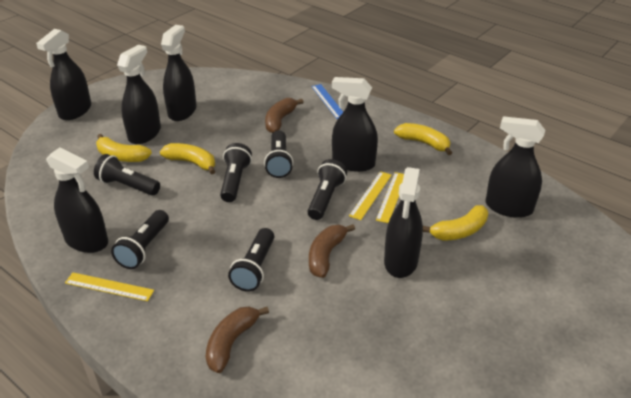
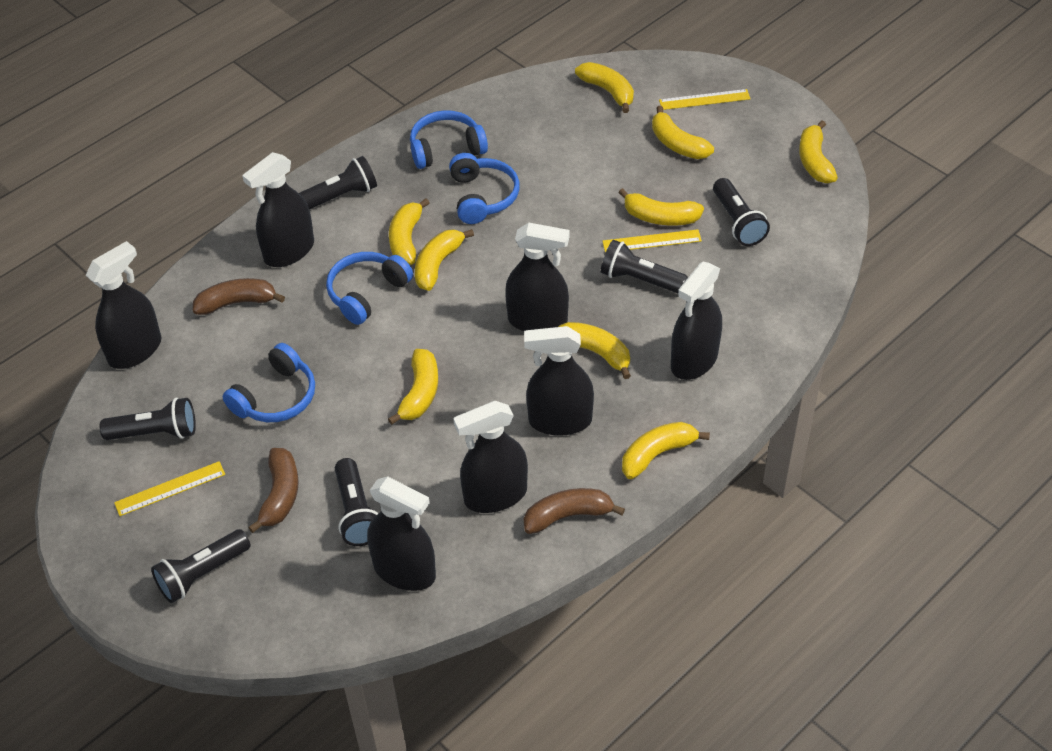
blue headphones: none = 0 -> [223,343,315,422] [326,252,413,325] [410,110,488,169] [449,153,520,224] = 4
blue ruler: [311,84,343,119] = 1 -> none = 0
yellow banana: [96,134,152,162] [160,143,215,174] [394,123,452,155] [423,205,488,241] = 4 -> [388,349,438,425] [389,198,430,265] [415,229,474,291] [558,322,631,379] [575,62,634,113] [618,188,704,225] [622,422,710,479] [652,106,714,159] [799,120,838,183] = 9

